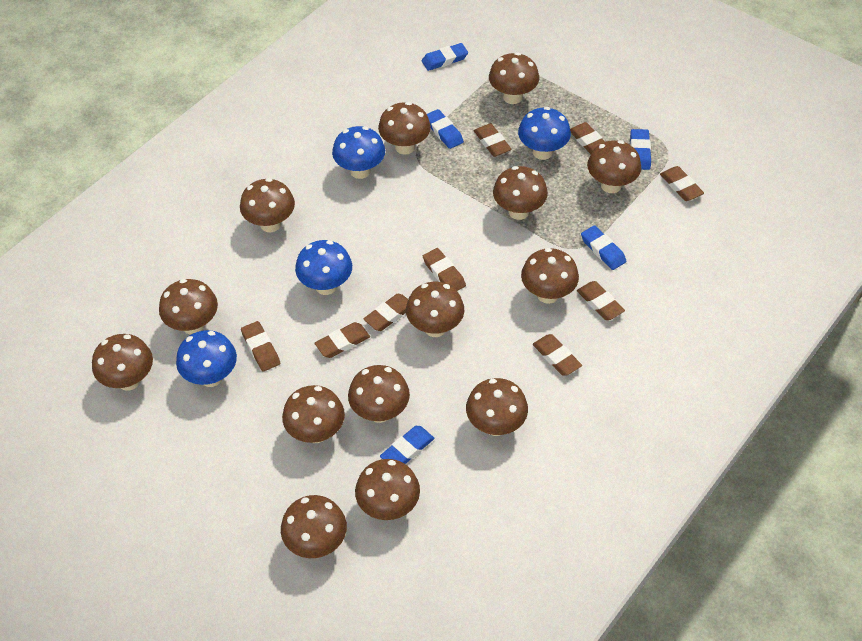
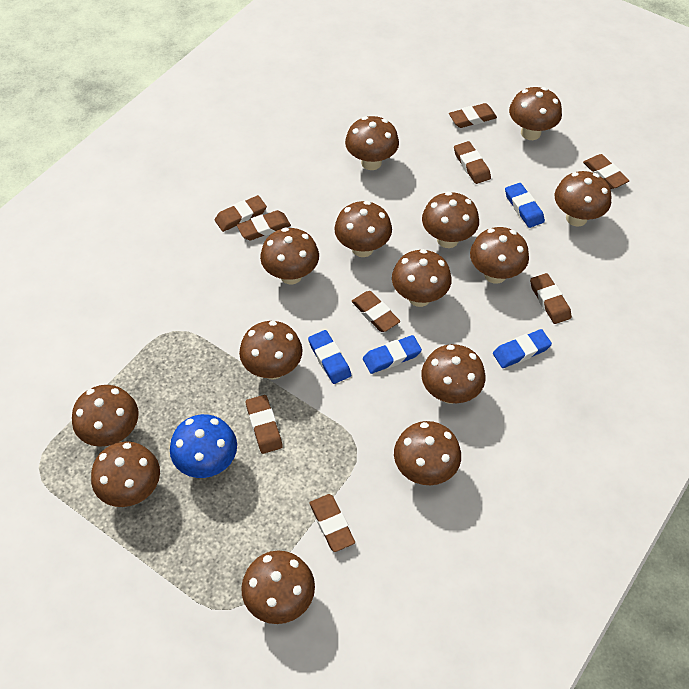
blue eraser: [380,426,435,464] [422,43,468,71] [427,109,464,149] [581,225,626,270] [630,129,651,170] = 5 -> [308,330,351,384] [363,335,422,374] [493,329,552,368] [505,183,545,228] = 4
blue mushroom: [176,330,237,387] [295,240,352,295] [332,126,385,179] [518,107,571,160] = 4 -> [170,414,237,478] = 1

